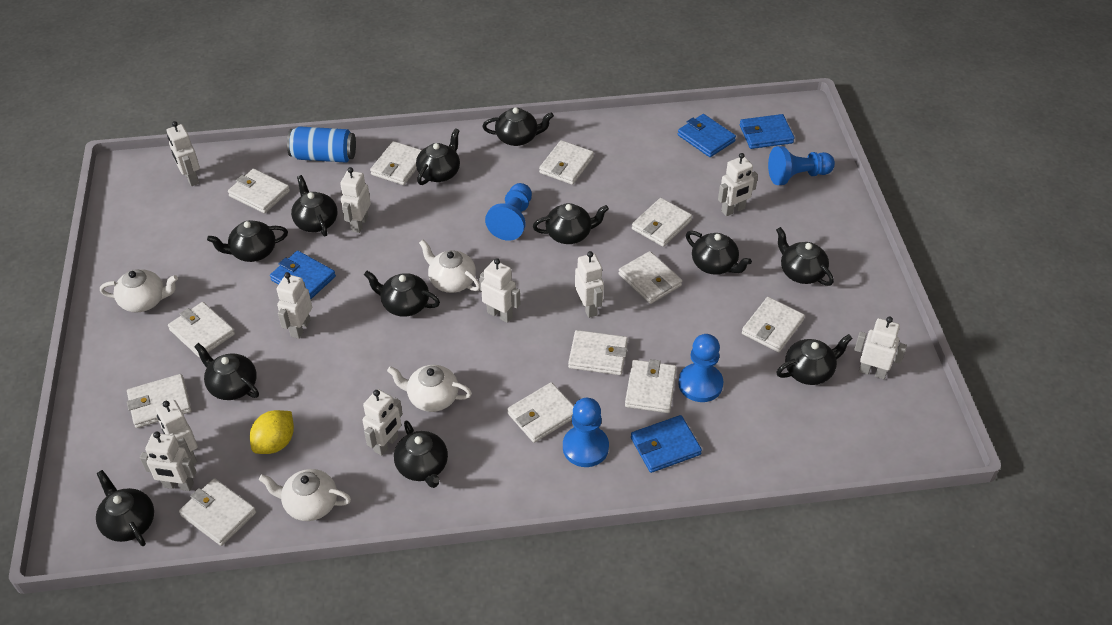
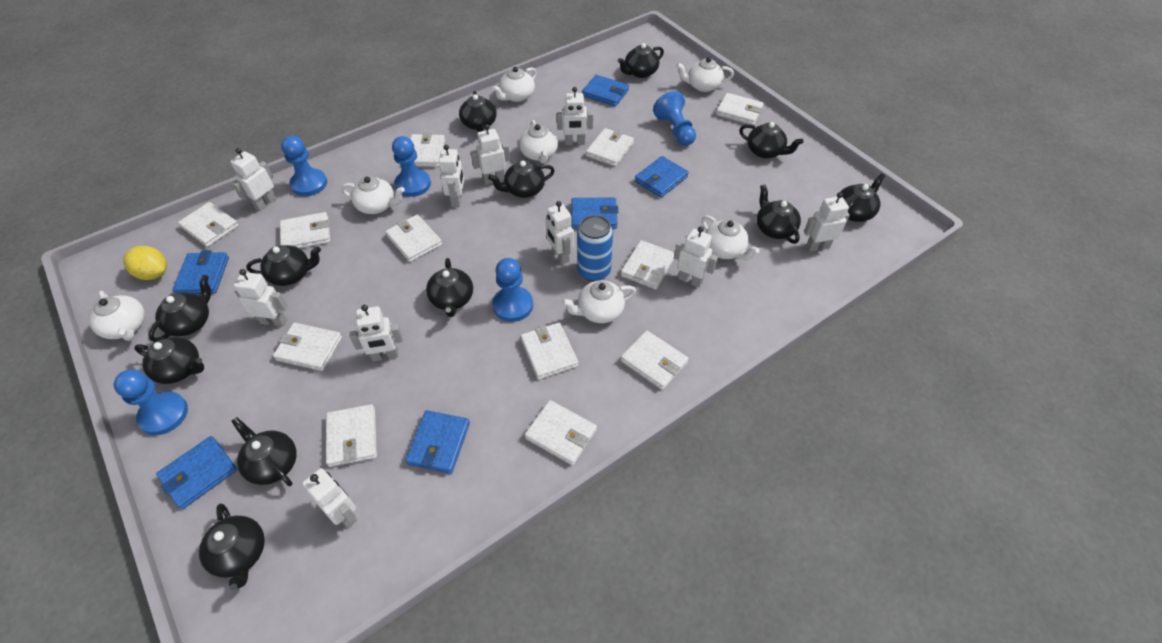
blue pawn: [485,183,532,241] [563,398,609,467] [678,334,724,402] [768,146,835,185] = 4 -> [114,369,188,435] [281,136,327,196] [392,136,431,197] [492,258,533,322] [653,91,696,146] = 5
blue wallet: [270,251,336,299] [631,415,702,473] [678,114,736,157] [740,114,795,149] = 4 -> [156,436,237,509] [172,250,229,294] [405,410,470,474] [571,198,618,229] [582,75,629,106] [635,156,689,198] = 6
white teapot: [100,269,178,313] [259,469,351,521] [387,365,472,412] [419,240,480,293] = 4 -> [89,291,145,341] [341,176,405,214] [492,67,537,102] [519,120,558,164] [562,280,636,323] [676,57,734,92] [702,215,760,260] = 7

